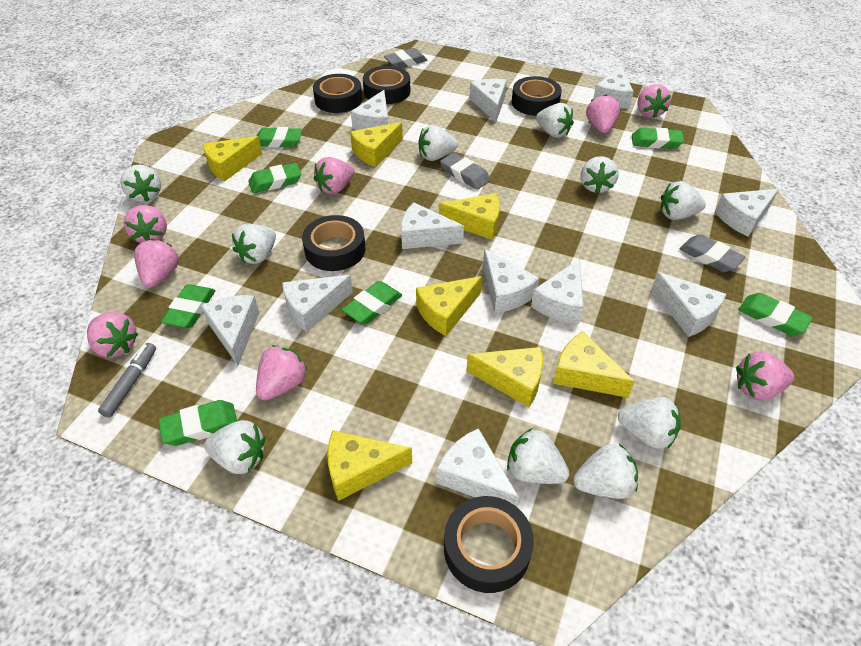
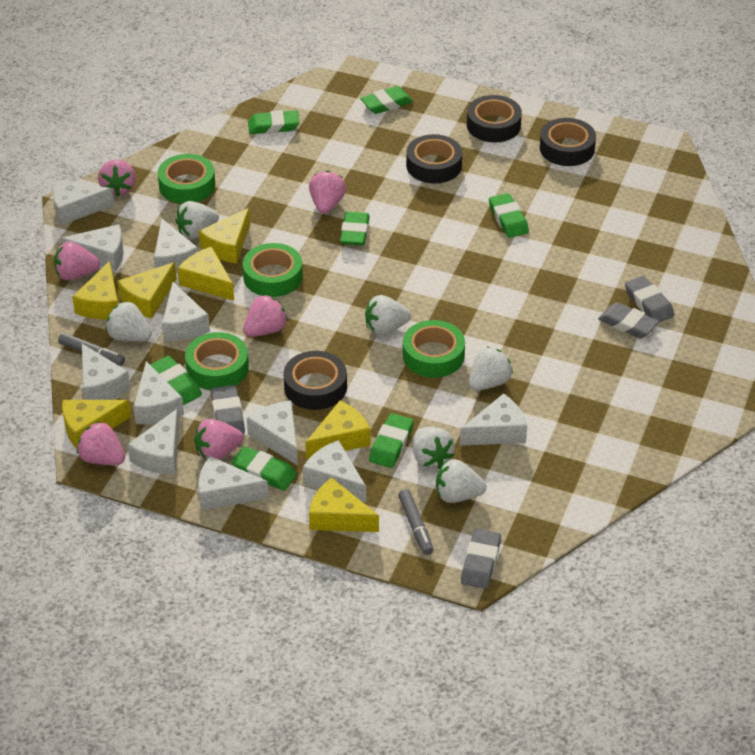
black tape: [302,215,366,271] [313,74,362,113] [363,66,410,104] [444,496,534,593] [512,76,562,116] = 5 -> [284,351,347,410] [406,134,462,184] [467,95,522,142] [540,118,596,166] = 4
green tape: none = 0 -> [158,154,215,204] [185,332,249,390] [243,243,303,297] [403,320,465,378] = 4
grey eraser: [384,48,428,68] [440,153,491,190] [679,234,745,272] = 3 -> [211,385,245,435] [461,528,501,589] [598,302,659,338] [625,276,674,322] = 4
grey marker: [98,343,156,417] = 1 -> [58,333,125,366] [398,489,433,555] = 2
pink strawberry: [87,312,138,358] [123,205,167,243] [134,239,179,288] [256,345,308,400] [314,157,354,194] [586,95,620,133] [638,84,671,118] [736,351,794,400] = 8 -> [54,241,100,280] [77,422,125,465] [98,160,136,196] [194,419,243,460] [243,295,288,337] [309,171,346,213] = 6
white strawberry: [120,165,161,202] [204,420,265,474] [232,224,276,264] [418,125,458,161] [507,428,569,484] [536,103,574,138] [573,444,638,499] [581,156,619,193] [618,397,681,449] [661,181,706,220] = 10 -> [106,301,152,341] [175,201,219,239] [365,295,411,335] [413,427,455,469] [436,459,487,503] [469,346,513,391] = 6

